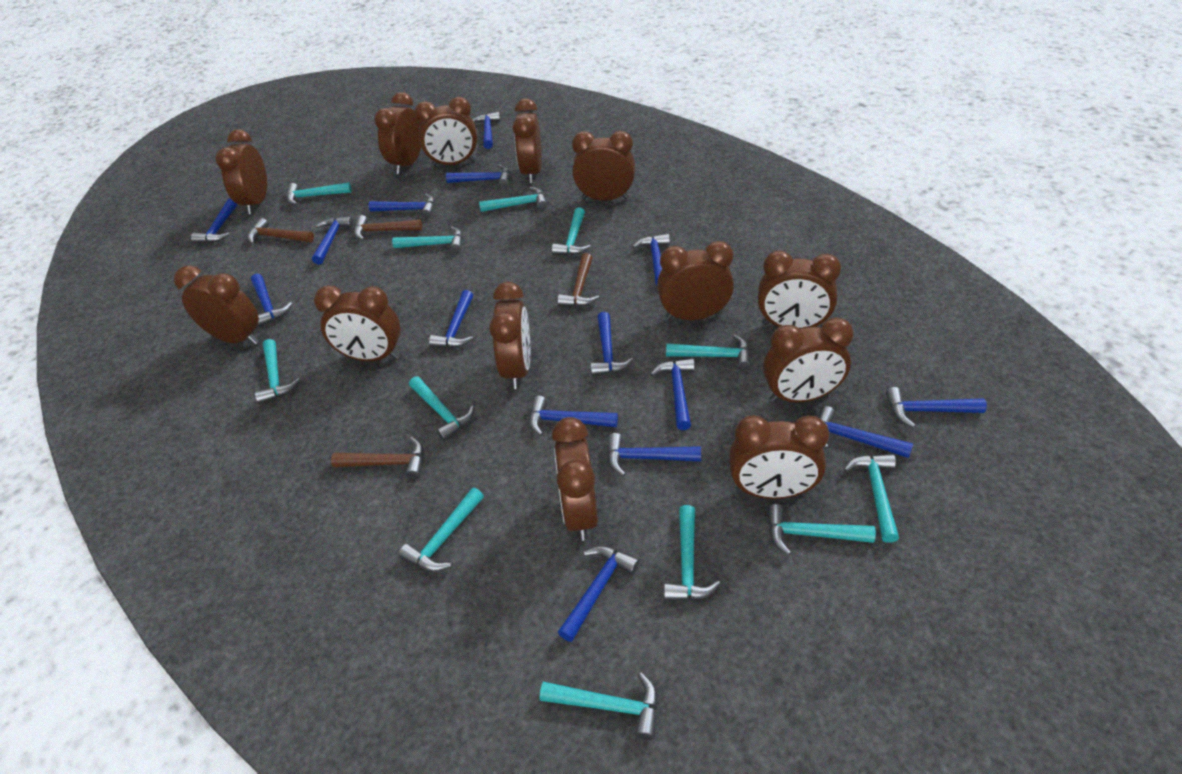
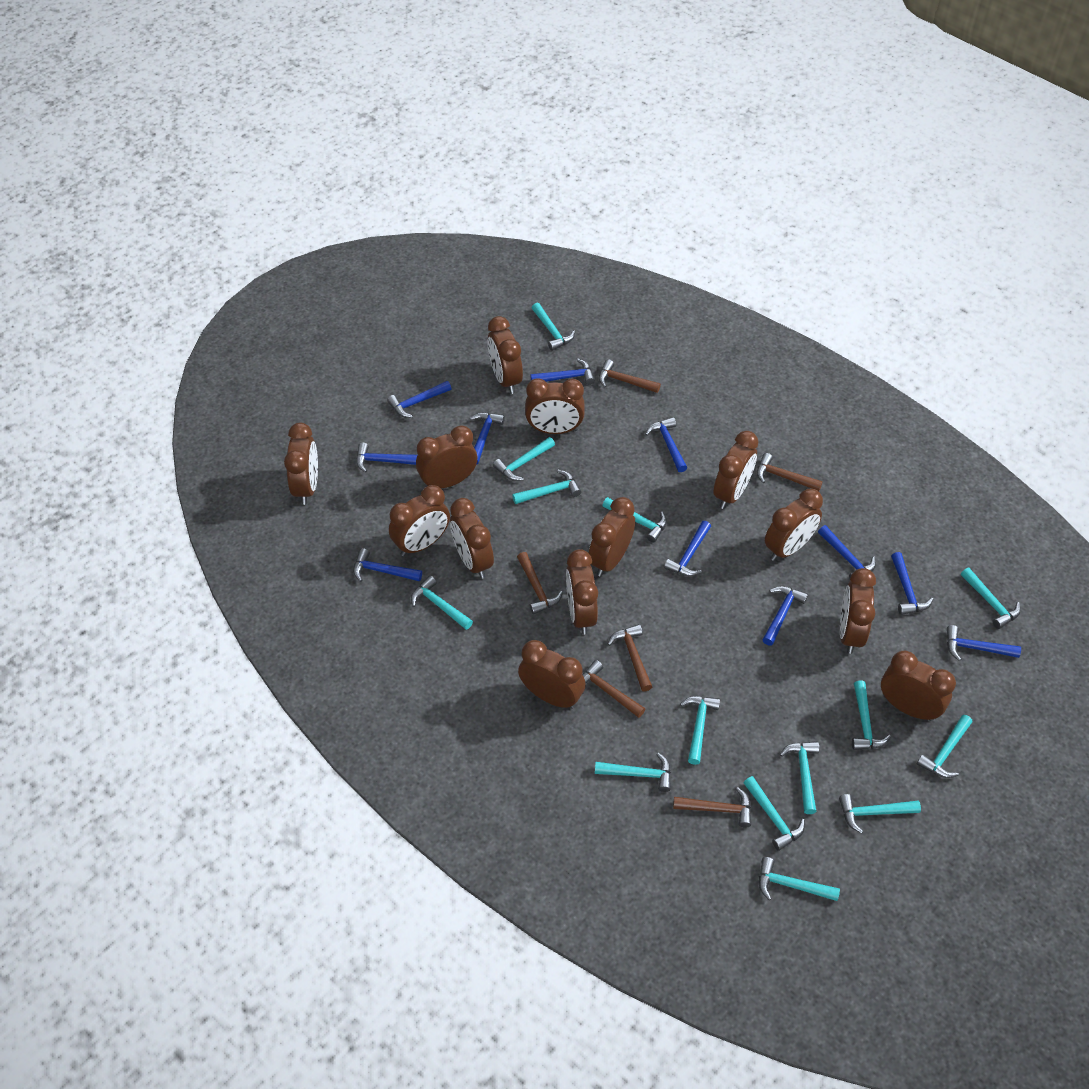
blue hammer: [191,199,237,244] [251,274,292,327] [312,217,353,264] [369,194,435,218] [429,290,473,348] [446,165,510,187] [472,112,500,149] [529,396,618,436] [558,546,639,642] [590,312,634,376] [607,433,701,477] [633,234,670,286] [650,358,695,430] [819,406,913,458] [886,387,987,428] = 15 -> [353,548,422,582] [356,442,418,473] [387,381,452,418] [470,412,505,465] [530,358,595,385] [645,417,687,472] [664,521,711,576] [762,586,808,646] [818,525,876,579] [891,552,933,615] [947,625,1021,661] = 11
brown hammer: [247,218,314,244] [331,437,424,479] [354,215,422,241] [557,253,599,307] = 4 -> [517,552,563,614] [582,660,645,718] [599,359,661,393] [608,624,652,691] [673,787,751,828] [757,453,823,491] = 6
turquoise hammer: [255,339,300,404] [287,182,352,205] [392,226,463,253] [398,488,484,572] [409,376,474,441] [479,187,547,212] [540,672,658,740] [552,207,591,255] [664,505,721,601] [666,334,751,370] [767,504,876,555] [844,454,899,543] = 12 -> [411,576,473,630] [493,437,555,481] [512,470,581,504] [532,303,575,351] [595,753,671,792] [602,497,667,543] [680,696,720,765] [744,776,805,851] [759,857,840,901] [780,741,819,814] [839,794,921,834] [852,681,891,750] [917,715,972,778] [961,568,1021,629] = 14

